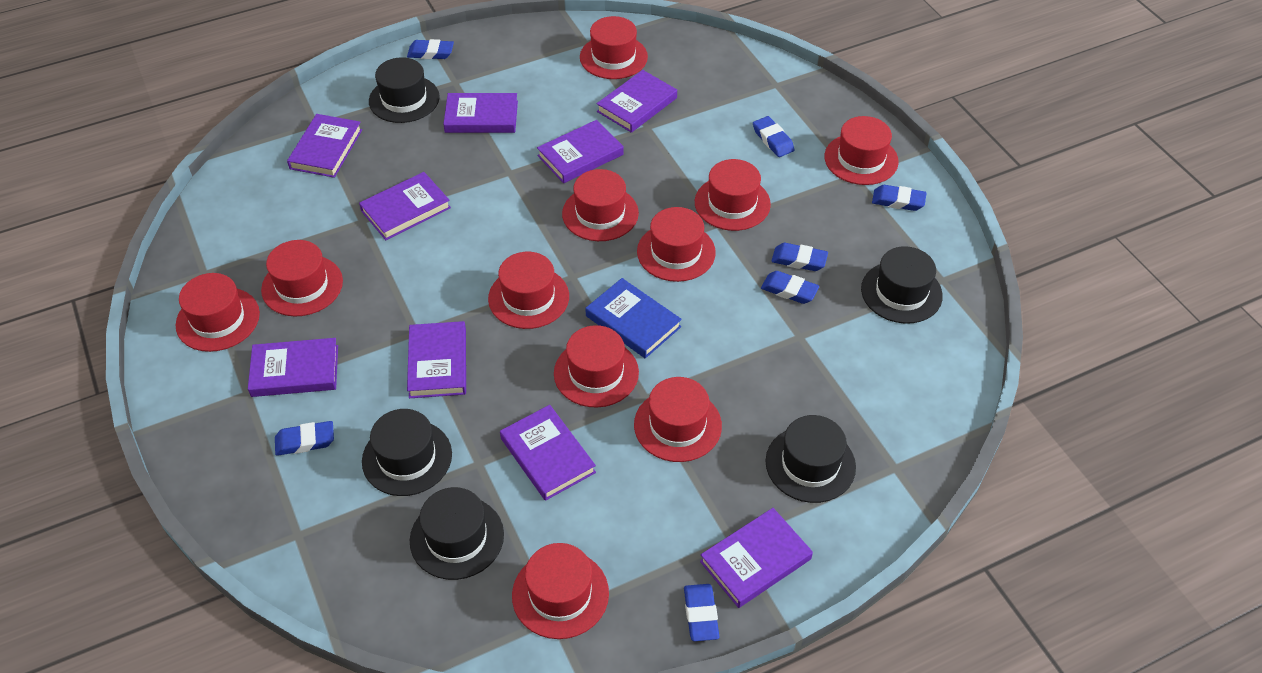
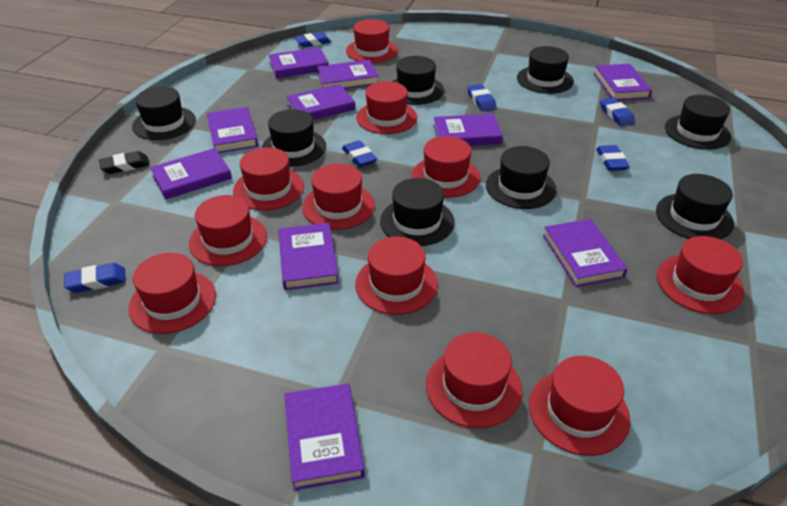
black eraser: none = 0 -> [99,151,150,174] = 1
black hat: [362,409,452,496] [369,57,440,123] [410,487,504,580] [765,415,856,503] [861,246,943,324] = 5 -> [132,87,196,140] [261,109,326,166] [380,178,455,246] [392,56,444,105] [486,146,557,209] [517,46,574,94] [656,174,734,239] [665,95,731,150] = 8
blue book: [586,278,682,358] = 1 -> none = 0
blue eraser: [275,421,334,456] [407,39,454,59] [684,584,719,641] [753,116,794,157] [761,271,819,304] [771,243,828,271] [872,185,927,211] = 7 -> [64,263,126,293] [294,32,331,48] [342,140,377,167] [467,84,497,111] [596,145,630,171] [600,97,635,126] = 6
purple book: [248,338,338,397] [287,114,362,178] [359,172,451,240] [407,321,466,398] [443,93,518,133] [500,405,596,501] [537,120,624,183] [597,70,677,133] [700,508,813,608] = 9 -> [150,148,232,199] [207,107,258,153] [269,47,329,78] [278,223,339,290] [284,383,365,490] [286,84,355,120] [317,60,379,89] [433,113,503,146] [543,219,627,287] [593,64,652,100] = 10

